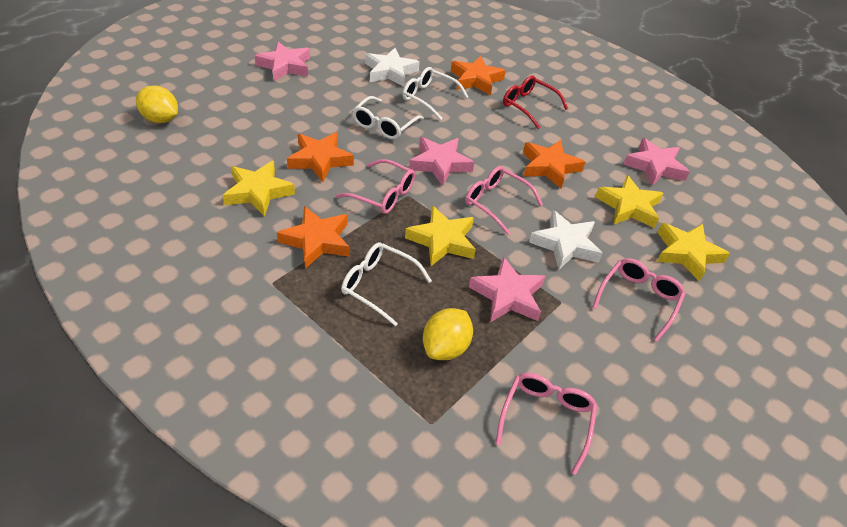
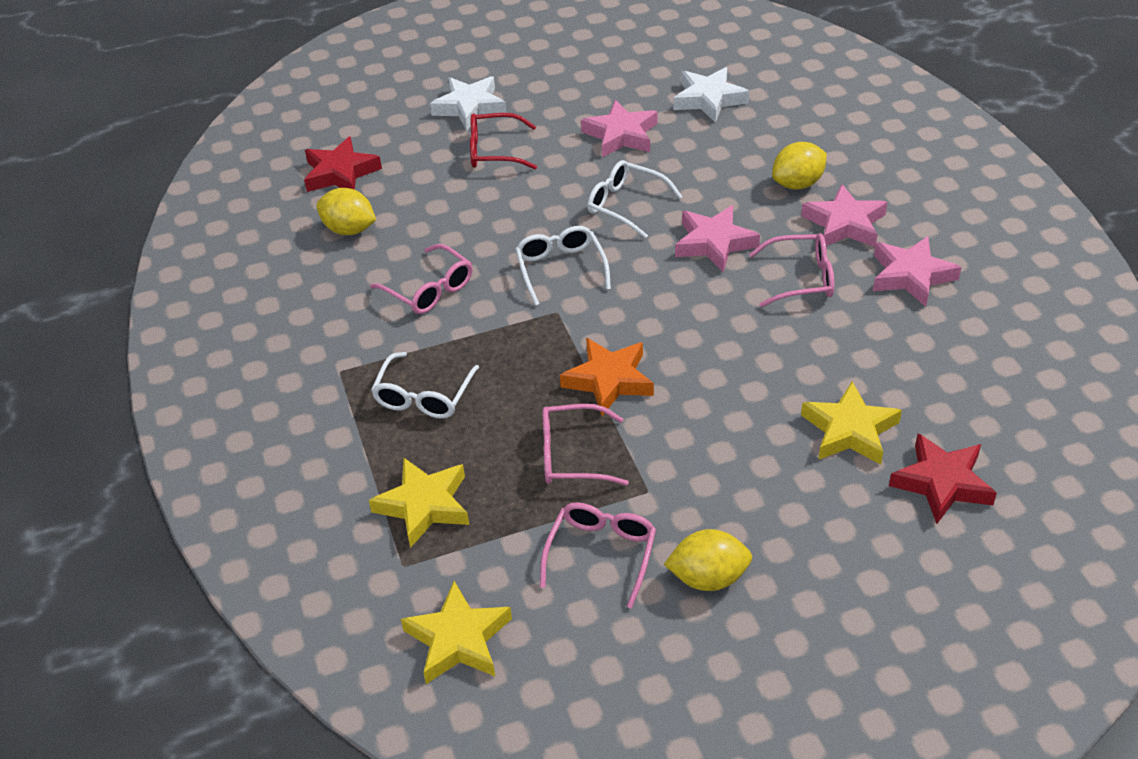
orange star: [277,206,350,269] [287,132,354,182] [451,56,506,95] [523,140,585,188] = 4 -> [560,338,654,416] = 1
red star: none = 0 -> [304,136,382,192] [889,433,997,524] = 2
yellow lemon: [136,86,178,123] [423,308,473,360] = 2 -> [317,188,376,235] [664,529,752,591] [772,142,827,190] = 3
yellow star: [223,161,295,217] [405,205,476,266] [595,175,664,228] [657,223,730,281] = 4 -> [369,458,469,548] [401,581,512,684] [801,381,902,465] = 3

